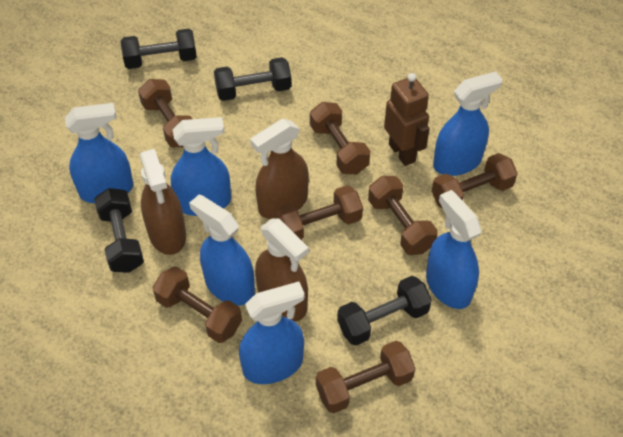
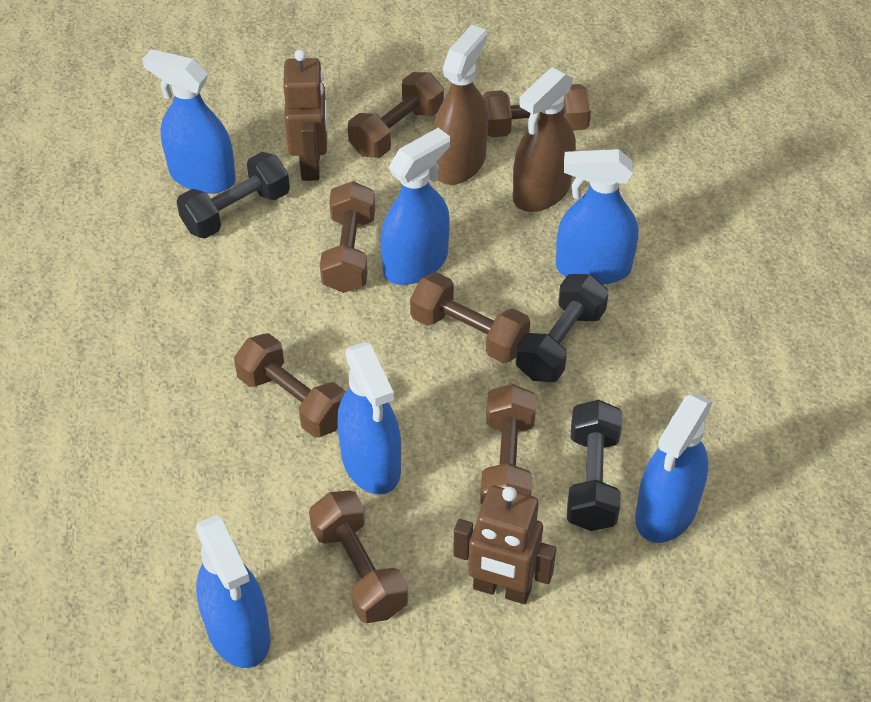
black dumbbell: [94,188,144,273] [121,29,197,69] [214,57,292,101] [337,276,432,345] = 4 -> [176,152,290,239] [516,274,609,382] [567,400,622,531] = 3
brown robot: [384,73,430,166] = 1 -> [283,49,328,181] [453,485,556,604] = 2
brown spray bottle: [140,149,186,255] [250,119,309,219] [255,219,309,322] = 3 -> [433,25,488,185] [513,67,576,212] = 2

